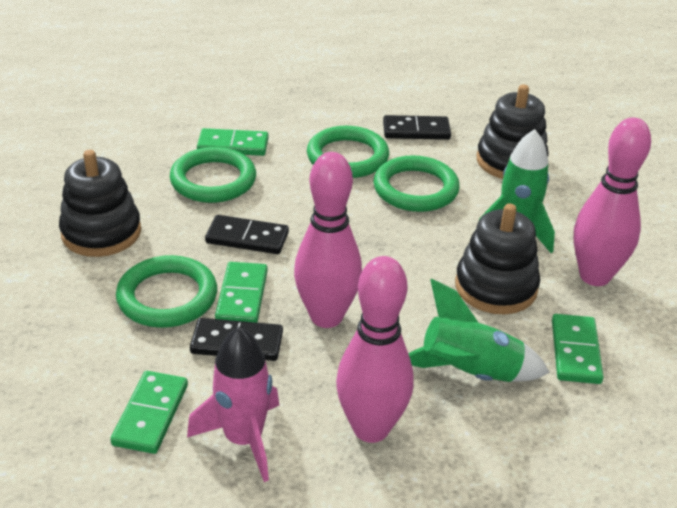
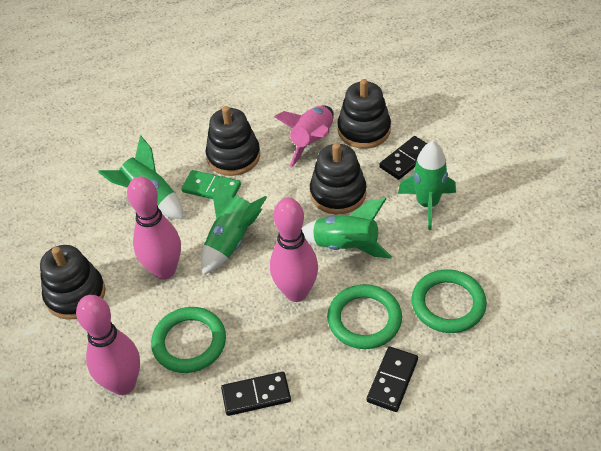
black stacking toy: [59,150,141,257] [455,203,540,314] [477,85,549,179] = 3 -> [40,245,105,320] [205,106,260,176] [310,143,366,214] [337,79,391,149] = 4
green domino: [110,371,188,454] [197,128,269,156] [215,262,268,323] [552,314,604,384] = 4 -> [181,170,241,199] = 1
green ring: [116,255,217,328] [170,147,256,203] [307,126,389,178] [374,155,460,212] = 4 -> [151,307,226,373] [327,284,402,349] [412,269,487,333] = 3
green rocket: [408,279,550,382] [478,129,555,253] = 2 -> [98,135,184,219] [201,178,267,275] [302,198,392,259] [398,141,456,230] = 4

